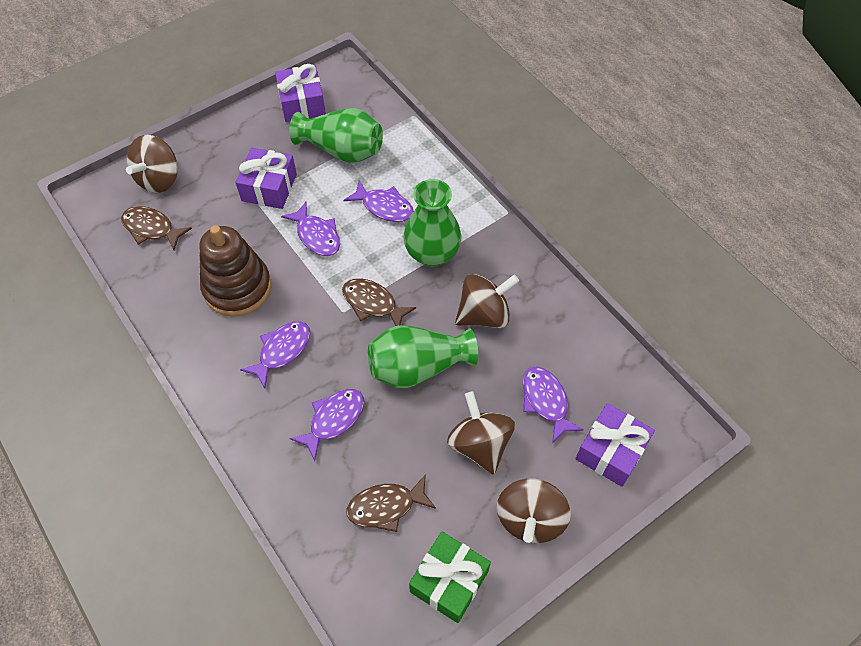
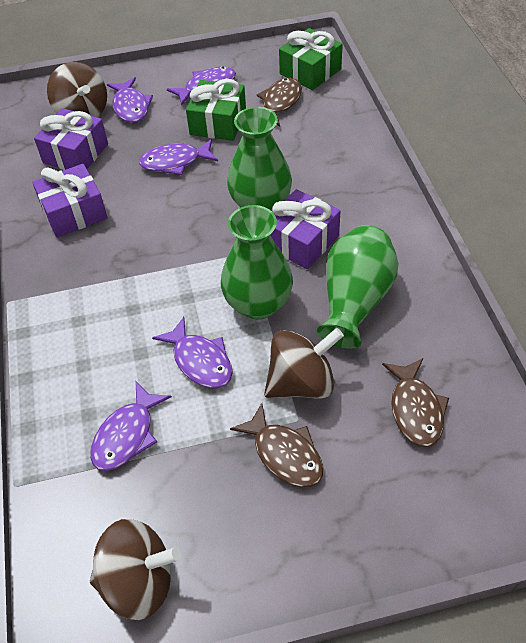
brown spinning top: [126,135,178,193] [447,392,515,475] [455,274,519,328] [497,479,571,543] = 4 -> [47,62,107,118] [90,519,181,620] [264,328,344,399] = 3
brown stacking toy: [200,225,271,317] = 1 -> none = 0
green gift: [409,532,491,623] = 1 -> [186,79,246,141] [279,28,343,90] = 2

